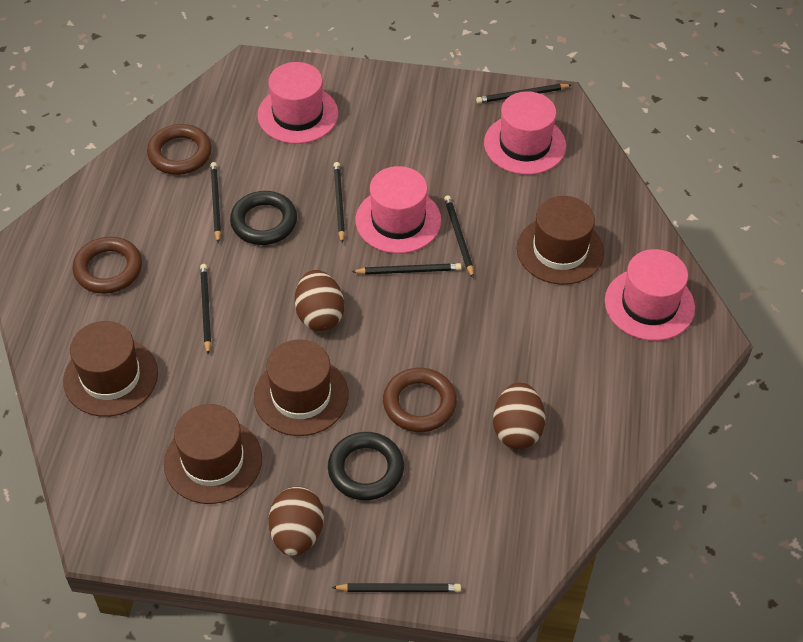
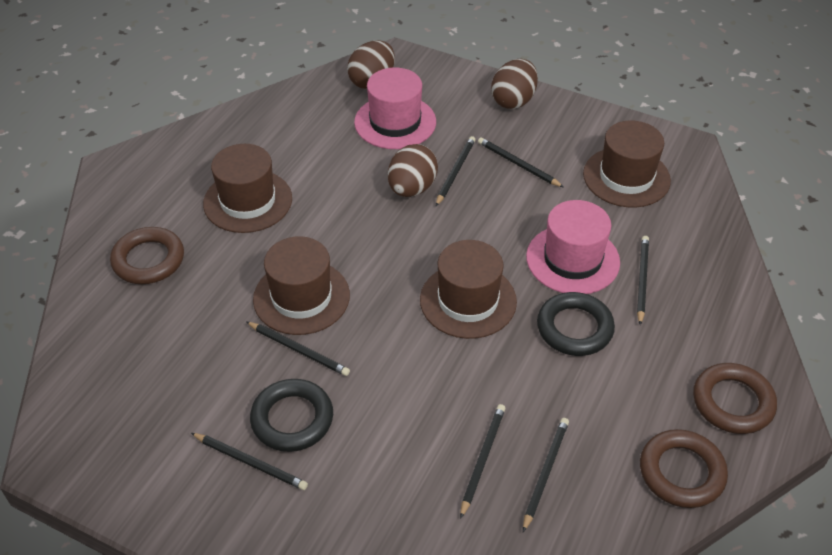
pink hat: [258,62,338,144] [355,166,441,254] [484,91,566,175] [605,249,695,341] = 4 -> [354,67,436,149] [526,200,620,294] = 2

